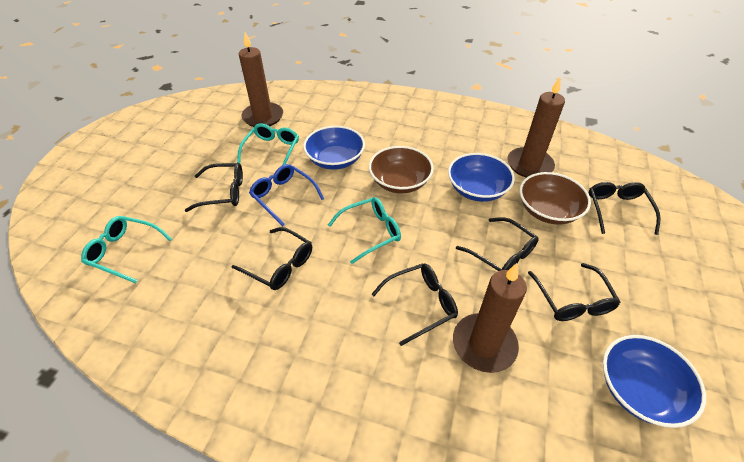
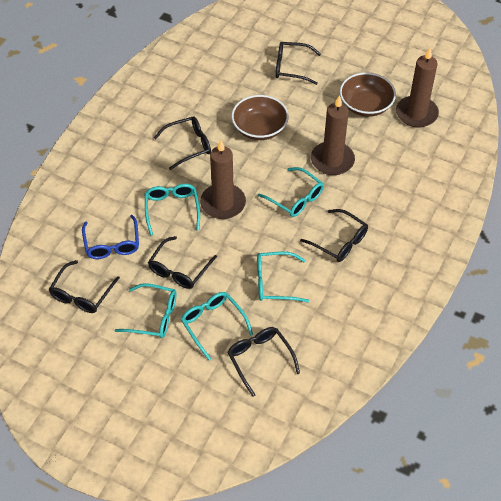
blue bowl: [303,126,365,170] [448,153,515,202] [603,335,706,428] = 3 -> none = 0
turquoise glasses: [81,216,172,283] [237,123,299,165] [328,197,401,264] = 3 -> [114,283,177,338] [145,184,200,236] [181,292,253,360] [257,252,309,302] [258,167,324,217] = 5

